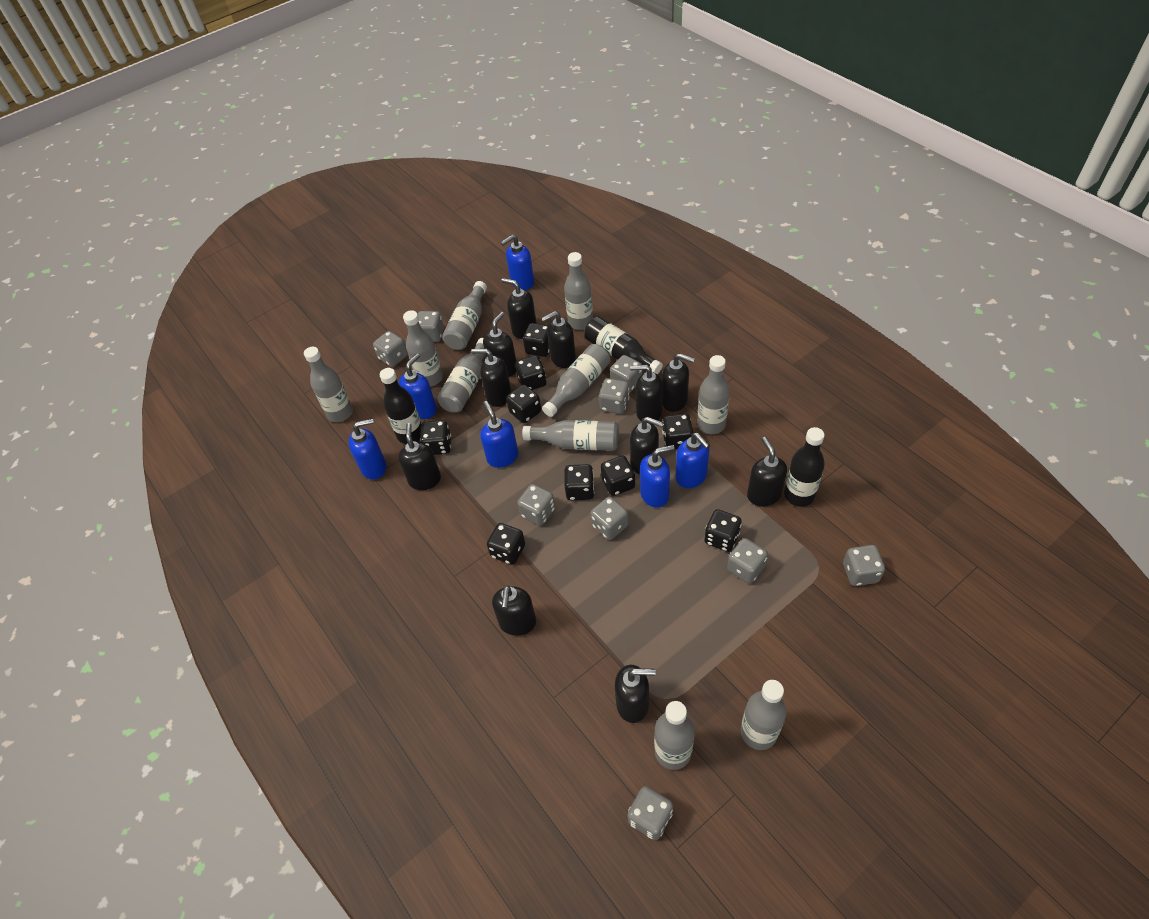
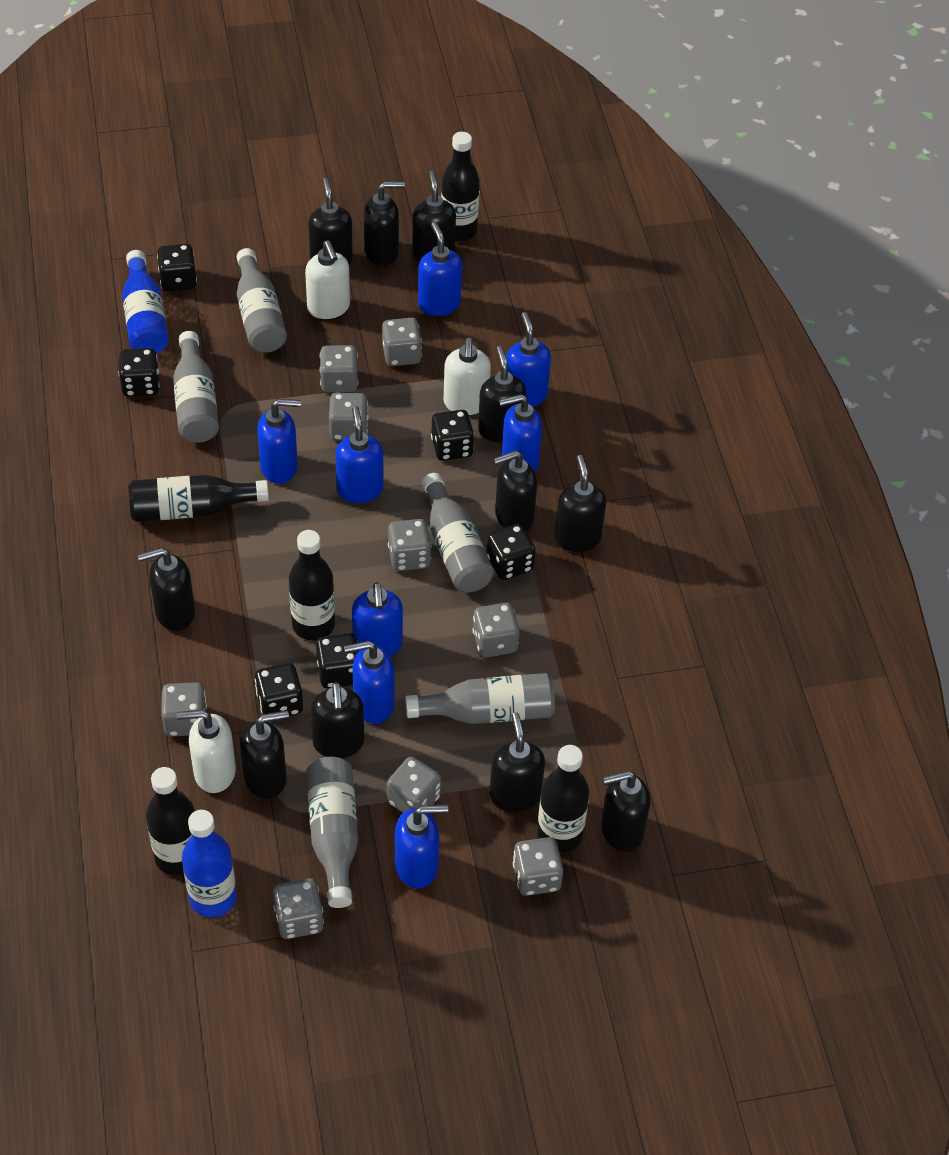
black bottle: [380,368,421,444] [584,317,663,374] [784,427,825,507] = 3 -> [128,475,269,522] [146,767,195,876] [289,530,335,640] [441,132,480,242] [537,745,589,853] = 5
black dice: [420,420,451,455] [487,523,525,565] [506,385,541,423] [515,355,546,390] [523,323,550,357] [564,464,594,500] [601,456,635,496] [662,414,693,450] [704,509,742,552] = 9 -> [119,348,160,397] [157,244,197,291] [255,663,303,716] [316,633,359,688] [431,410,474,461] [487,524,536,580] = 6
blue bottle: none = 0 -> [122,250,169,353] [182,810,237,918] = 2
blue soap dispenser: [349,418,386,480] [399,354,437,419] [480,401,518,468] [501,234,534,290] [640,445,675,508] [675,433,710,488] = 6 -> [257,399,301,484] [335,406,384,503] [344,641,395,724] [352,582,403,656] [395,804,448,888] [418,222,462,316] [499,394,542,471] [506,312,551,407] = 8
grey bottle: [304,347,353,422] [403,310,443,387] [437,338,485,413] [442,281,487,350] [522,420,619,451] [542,344,611,417] [564,252,593,330] [654,701,695,770] [697,355,730,434] [740,680,786,750] = 10 -> [173,331,219,443] [237,248,287,353] [306,757,358,908] [405,673,555,724] [422,473,494,592] = 5
white soap dispenser: none = 0 -> [177,710,236,793] [305,241,350,319] [444,338,491,415] = 3

